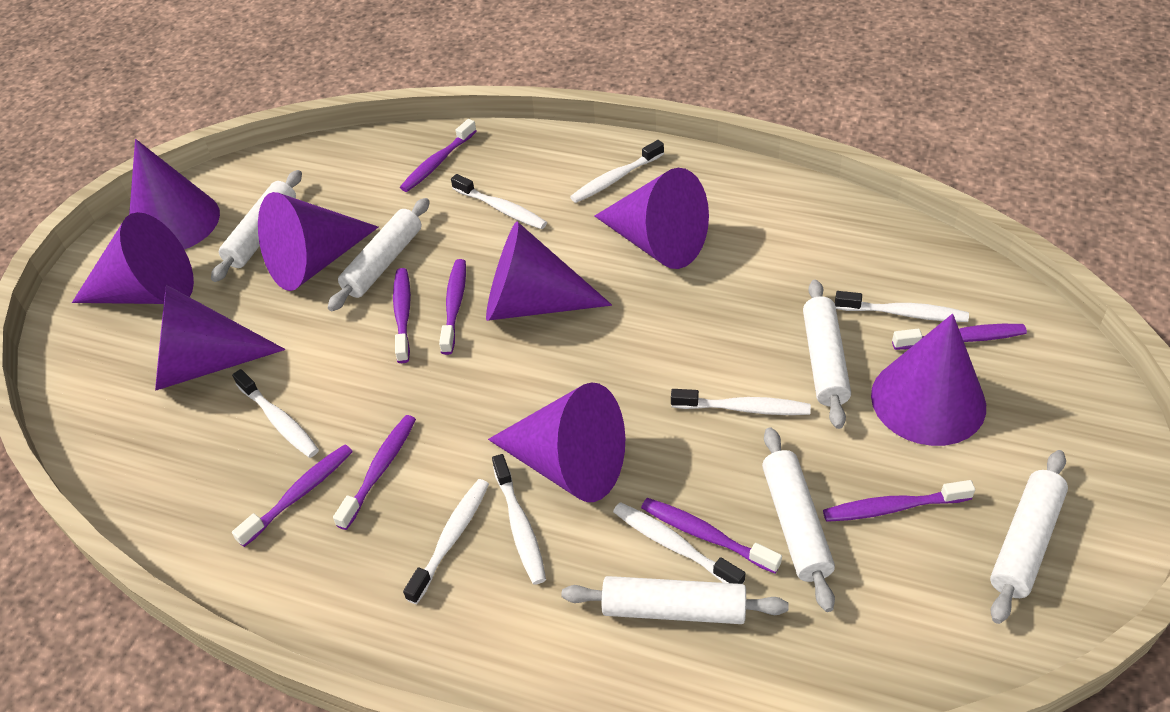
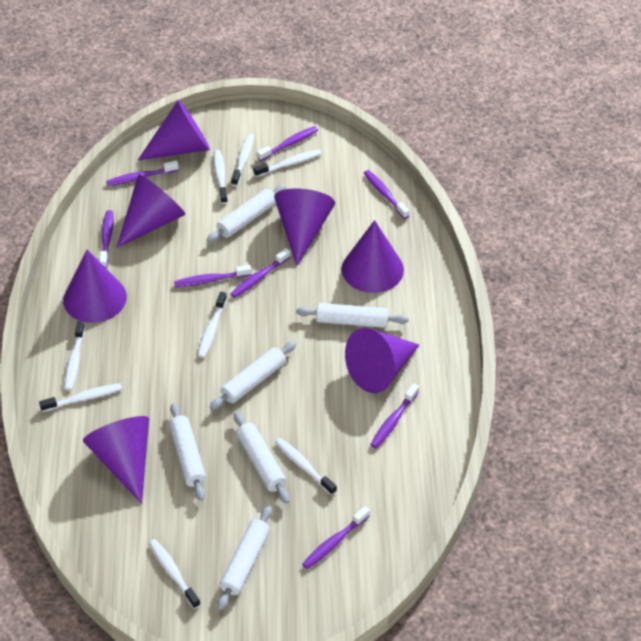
purple cone: [72,212,194,304] [129,139,220,249] [155,285,285,391] [258,192,378,291] [486,222,612,321] [488,382,625,502] [595,168,709,269] [871,314,986,446] = 8 -> [63,250,127,323] [83,416,149,504] [117,175,185,248] [138,100,210,160] [274,189,335,266] [342,220,404,293] [345,328,419,393] = 7

